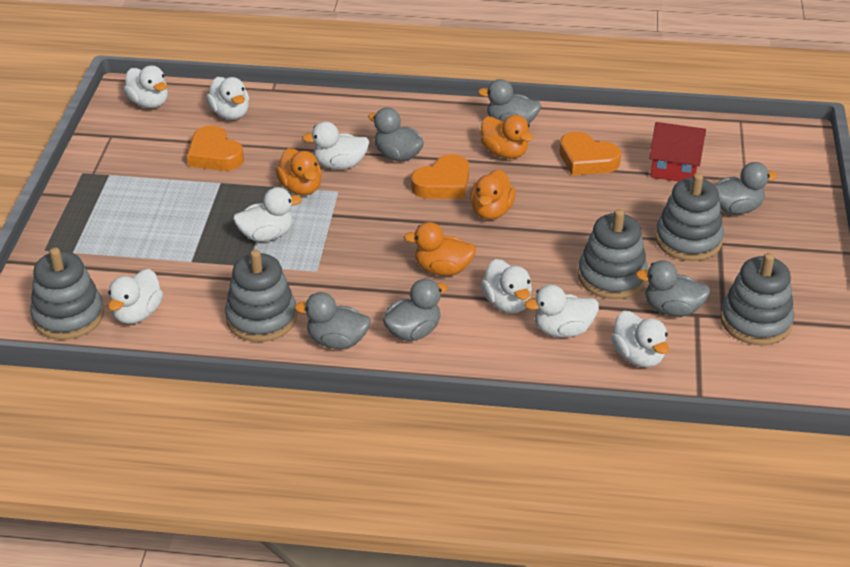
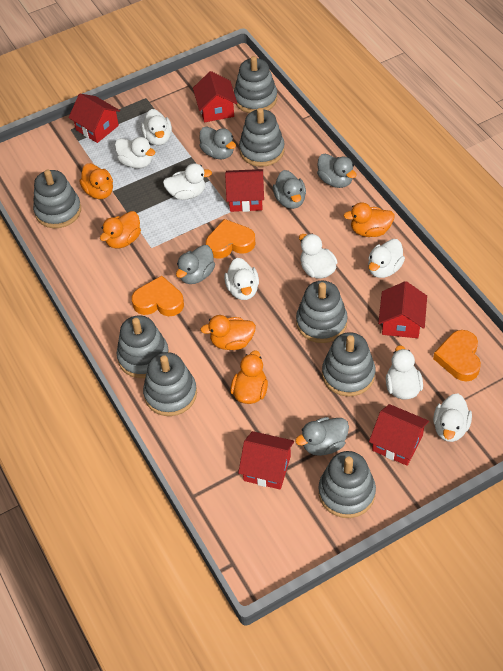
grey duck: [294,292,371,349] [368,107,424,162] [383,279,448,341] [478,79,541,124] [636,260,710,316] [715,162,777,214] = 6 -> [176,245,215,284] [199,127,236,159] [273,170,306,209] [295,417,349,456] [317,153,357,188] = 5
grey stacking toy: [30,248,104,340] [225,250,297,342] [578,209,648,299] [655,173,724,261] [720,253,795,345] = 5 -> [33,170,81,228] [117,315,169,378] [143,352,197,416] [234,56,277,113] [239,108,285,167] [296,281,348,343] [319,451,376,518] [322,332,375,397] = 8
orange duck: [276,148,322,196] [404,222,476,276] [470,169,516,220] [481,115,534,159] = 4 -> [79,163,113,199] [100,211,141,248] [200,315,256,350] [230,350,268,404] [344,202,395,237] = 5
red house: [649,122,706,182] = 1 -> [68,94,120,143] [193,71,237,122] [225,169,264,212] [238,431,294,490] [369,404,429,466] [378,281,427,338] = 6

